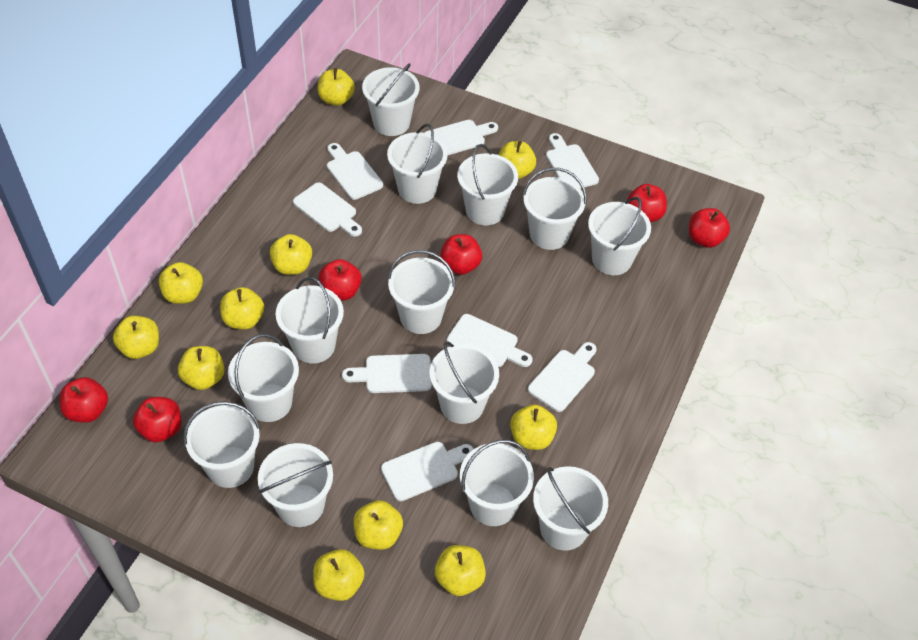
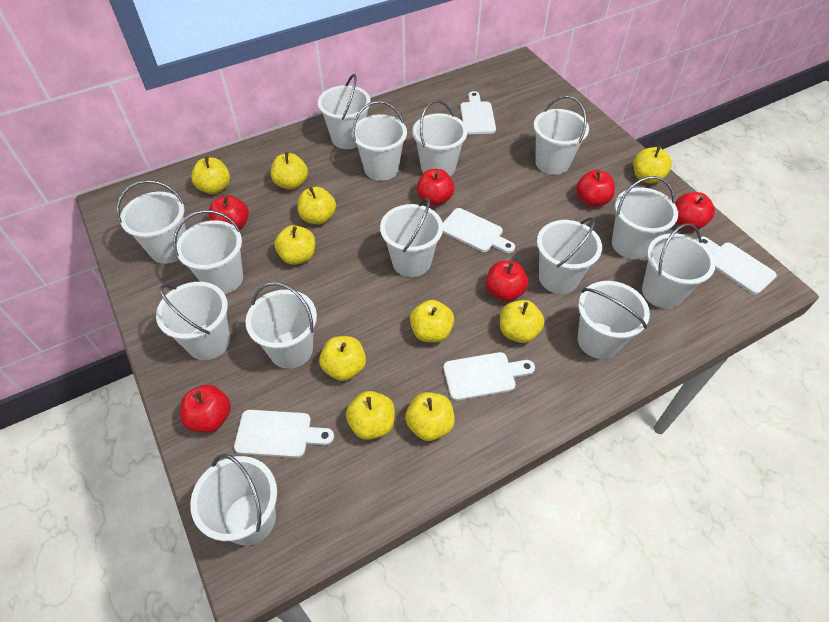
white bucket: [183,401,261,488] [228,334,299,422] [258,443,333,527] [276,277,344,363] [362,63,420,136] [387,124,448,204] [388,250,455,334] [430,341,499,424] [457,144,518,225] [460,440,534,526] [523,168,587,250] [533,466,608,551] [588,197,651,275] = 13 -> [117,180,186,264] [156,282,230,360] [173,210,243,294] [190,454,277,546] [245,282,317,369] [318,74,371,149] [352,101,407,181] [380,197,443,277] [412,100,467,176] [534,96,589,175] [537,217,602,294] [578,281,650,359] [612,176,678,259] [642,223,716,309] = 14
white cutting board: [293,183,362,237] [327,143,383,200] [342,354,432,393] [381,442,474,501] [425,120,498,156] [447,314,533,367] [528,342,597,412] [546,133,599,189] = 8 -> [234,410,334,458] [443,208,515,253] [443,352,535,401] [460,91,496,134] [697,237,777,294] = 5
yellow apple: [113,316,159,359] [158,262,203,304] [178,346,225,390] [220,287,264,330] [270,234,312,275] [313,549,365,601] [318,68,355,106] [353,500,403,550] [435,545,486,596] [499,141,536,179] [510,404,557,450] = 11 -> [191,156,230,194] [271,152,308,190] [275,225,315,265] [298,187,336,225] [319,336,366,381] [346,391,395,440] [405,392,455,441] [410,300,454,342] [500,300,545,343] [633,146,672,183] = 10

